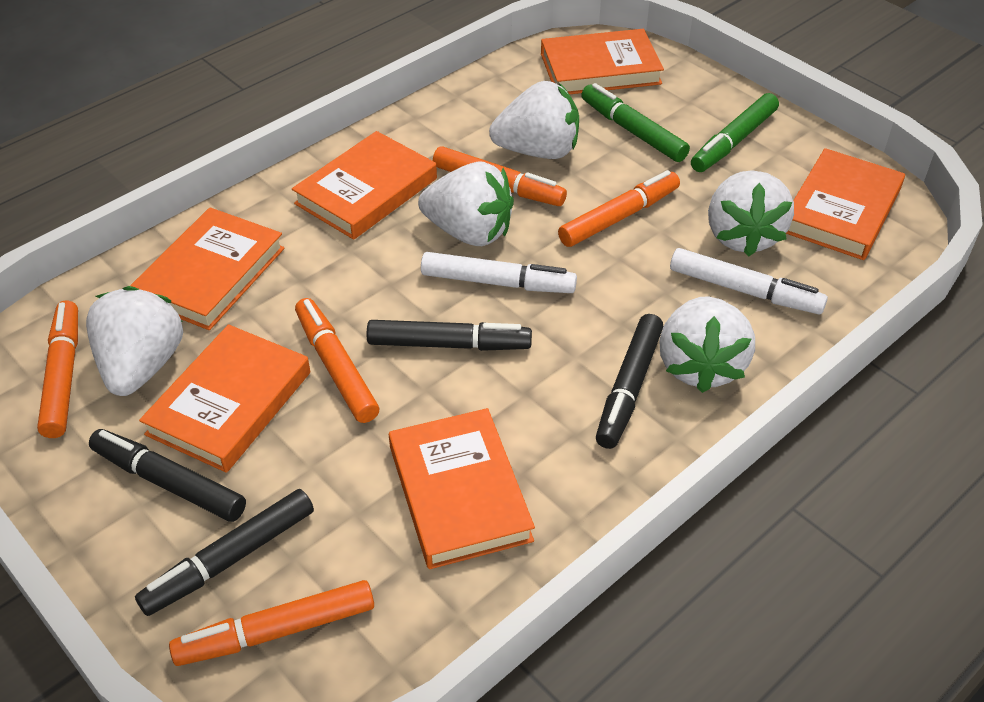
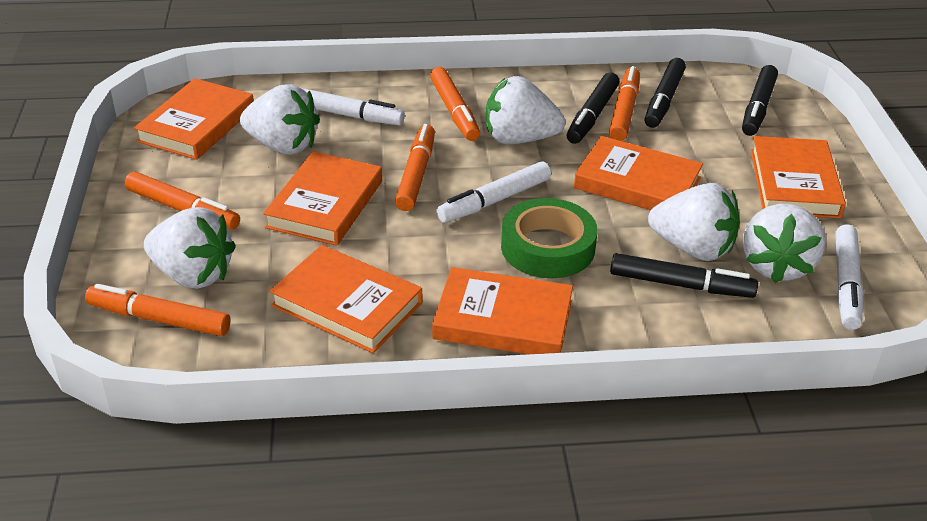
green marker: [581,83,690,162] [691,93,779,172] = 2 -> none = 0
green tape: none = 0 -> [501,198,598,278] = 1
white marker: [421,252,577,293] [670,248,828,314] = 2 -> [301,88,405,125] [436,162,551,223] [835,225,864,330] = 3

